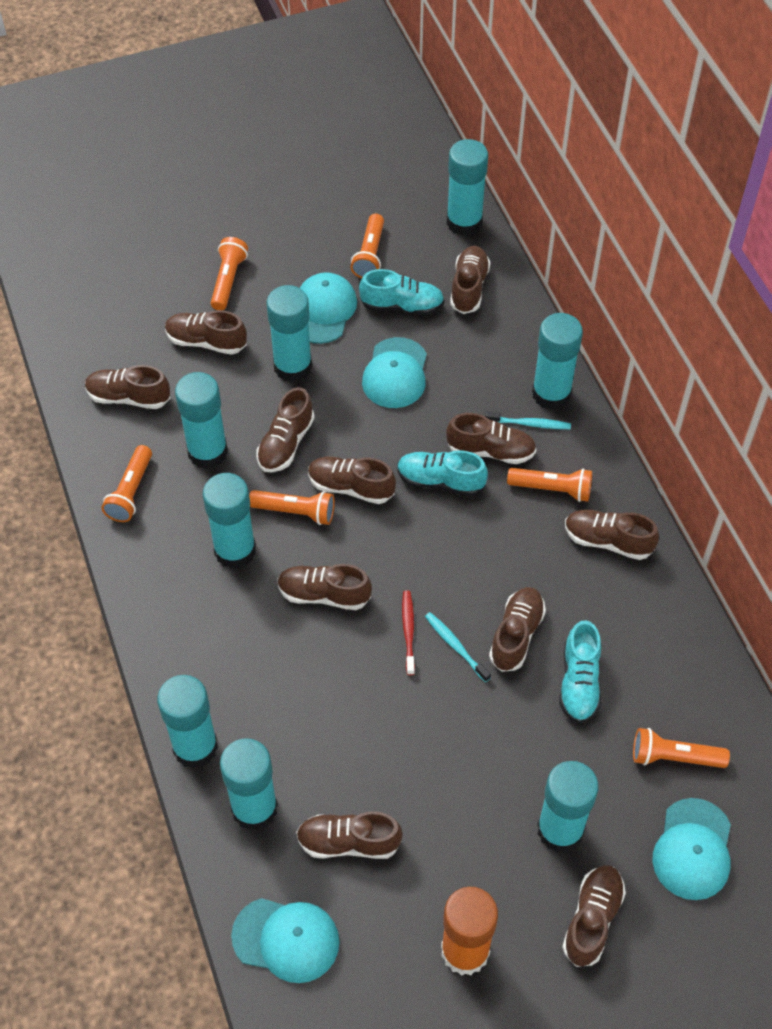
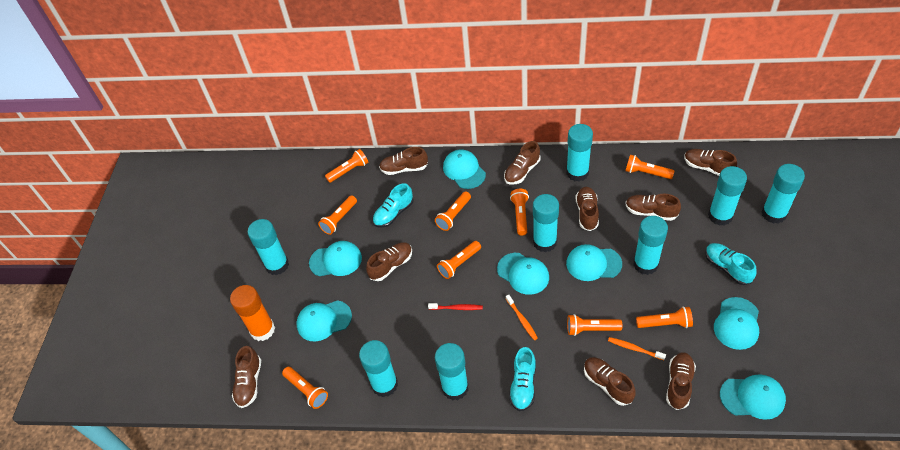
brown shoe: [85,365,170,409] [165,310,247,355] [257,387,315,473] [277,564,372,610] [296,811,403,859] [308,457,396,504] [446,413,536,464] [450,246,490,314] [489,587,546,672] [562,865,626,967] [565,510,659,560] = 11 -> [232,346,261,408] [366,242,412,281] [379,147,428,175] [504,141,540,185] [576,187,599,231] [584,357,636,406] [626,194,681,221] [666,352,696,410] [684,149,737,176] = 9
orange flashlight: [101,445,152,522] [211,237,248,310] [249,490,335,525] [351,214,384,278] [507,468,592,502] [633,728,730,768] = 6 -> [282,367,328,409] [318,195,357,235] [325,149,368,183] [435,191,471,231] [437,241,481,279] [510,189,529,236] [567,314,622,336] [625,155,674,179] [636,307,693,328] = 9
orange toothbrush: none = 0 -> [506,295,538,340] [608,337,666,360] = 2
turquoise cap: [231,898,339,983] [300,272,357,344] [362,337,427,408] [653,798,731,900] = 4 -> [296,300,352,341] [309,241,362,276] [443,149,486,189] [497,253,549,295] [566,244,622,281] [714,297,759,350] [720,374,786,420] = 7
turquoise toothbrush: [425,612,491,682] [485,412,571,429] = 2 -> none = 0

